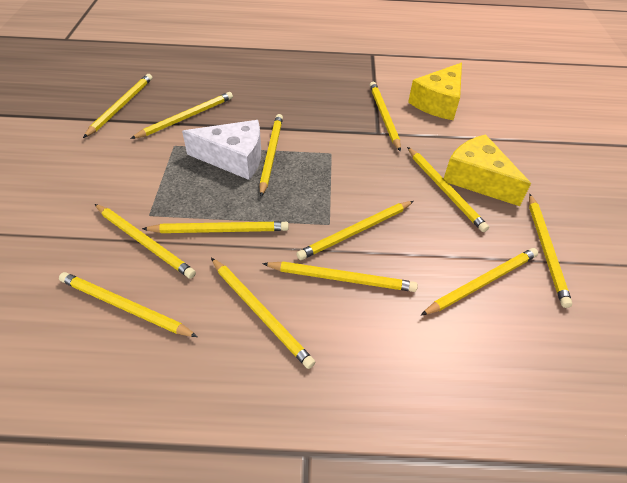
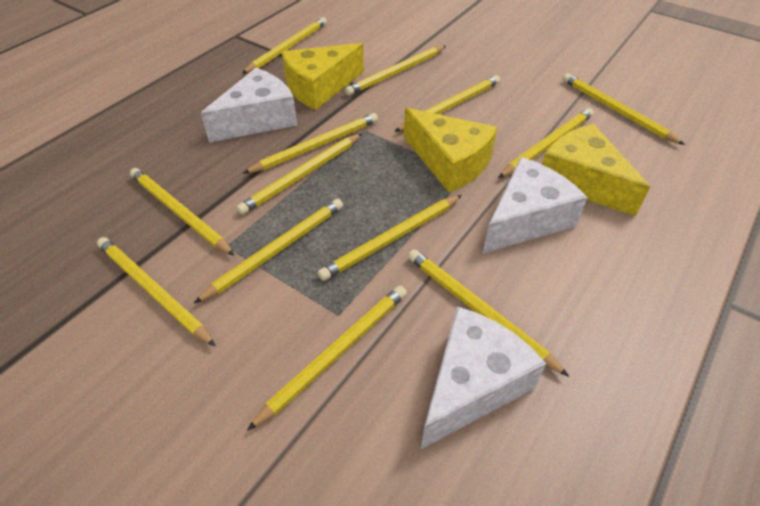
white cheese: [182,120,261,180] = 1 -> [201,68,297,143] [421,306,546,449] [482,157,588,254] = 3
yellow cheese: [408,62,462,120] [444,134,531,206] = 2 -> [282,43,364,110] [404,108,497,193] [542,124,650,216] = 3

